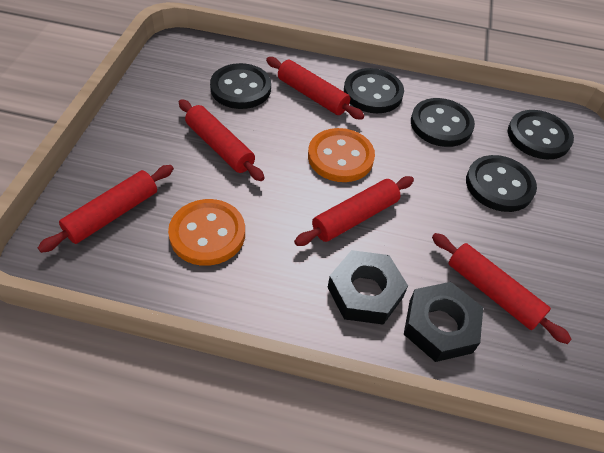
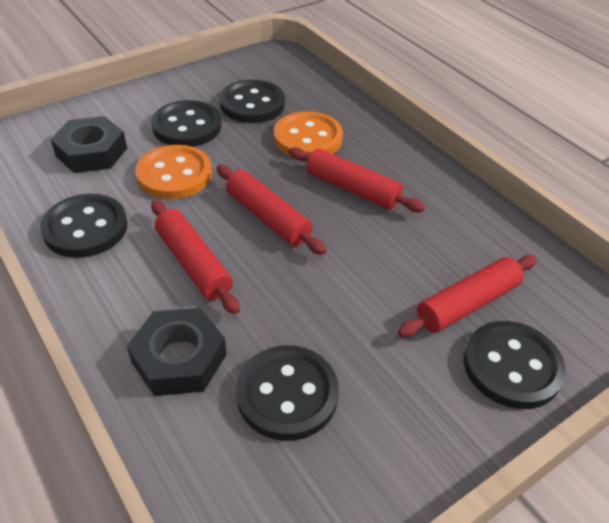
red rolling pin: [38,165,174,253] [179,99,265,181] [266,57,364,120] [294,176,414,246] [432,233,572,344] = 5 -> [151,200,240,314] [216,165,326,255] [288,147,425,212] [398,255,537,337] = 4

